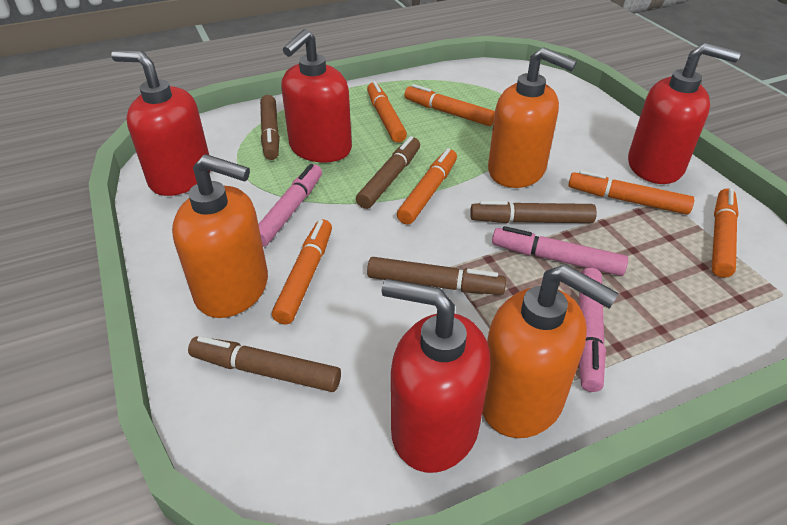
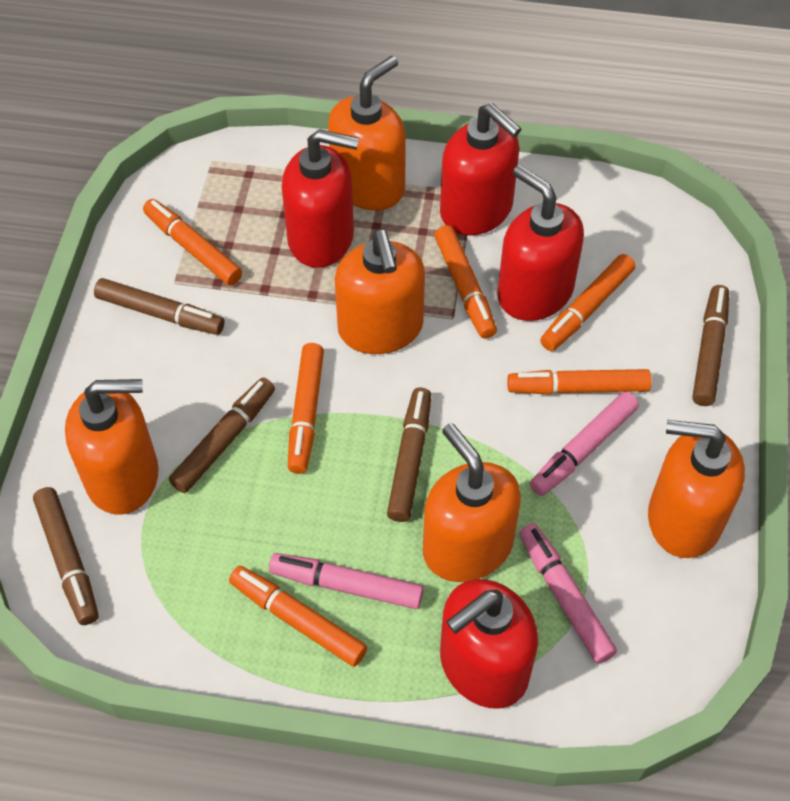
orange soap dispenser: [172,154,268,318] [482,264,619,438] [488,47,577,188] = 3 -> [65,379,159,514] [328,56,406,210] [335,229,425,354] [423,423,521,582] [648,420,745,558] = 5

